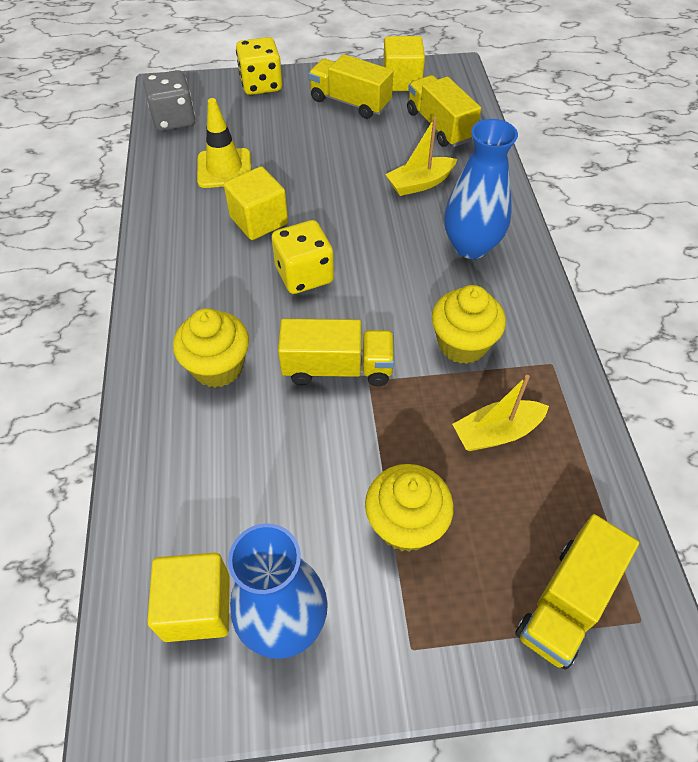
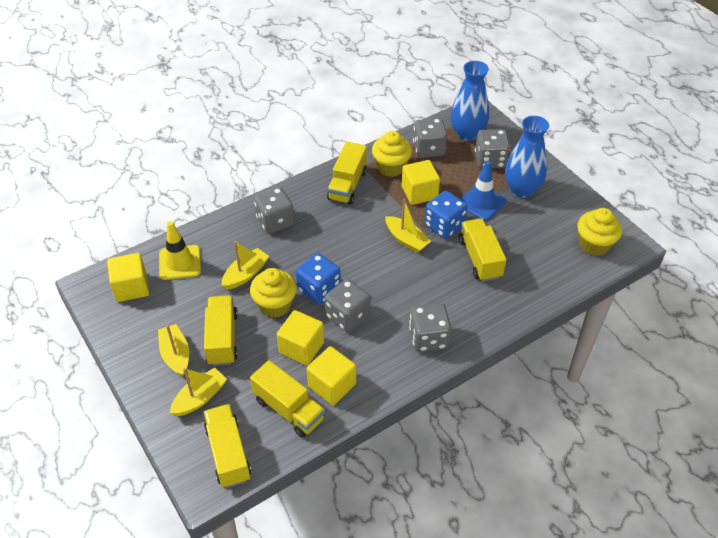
blue dice: none = 0 -> [296,253,341,305] [424,191,468,239] = 2
blue traffic cone: none = 0 -> [460,161,506,221] = 1
grey dice: [143,70,195,131] = 1 -> [254,187,294,234] [325,279,370,332] [409,303,451,352] [413,118,447,158] [475,129,510,168] = 5
yellow boat: [385,117,457,196] [452,375,549,451] = 2 -> [158,324,189,377] [170,368,227,416] [222,241,269,290] [385,199,431,253] = 4
yellow cube: [147,553,230,642] [224,166,288,240] [383,36,425,91] = 3 -> [107,253,149,302] [277,310,324,365] [307,346,356,405] [402,160,440,205] = 4
yellow dice: [236,37,282,95] [272,220,334,294] = 2 -> none = 0
yellow truck: [278,318,395,386] [308,54,393,119] [407,75,481,147] [515,514,639,670] = 4 -> [203,404,251,488] [204,295,238,366] [250,360,325,438] [327,142,367,205] [459,218,506,282] = 5

